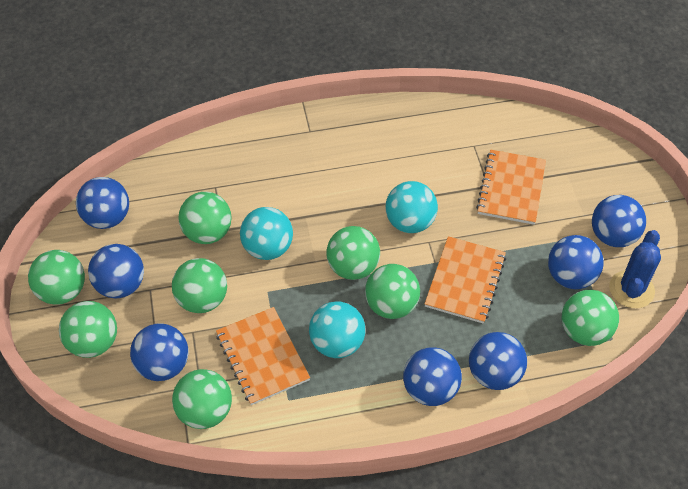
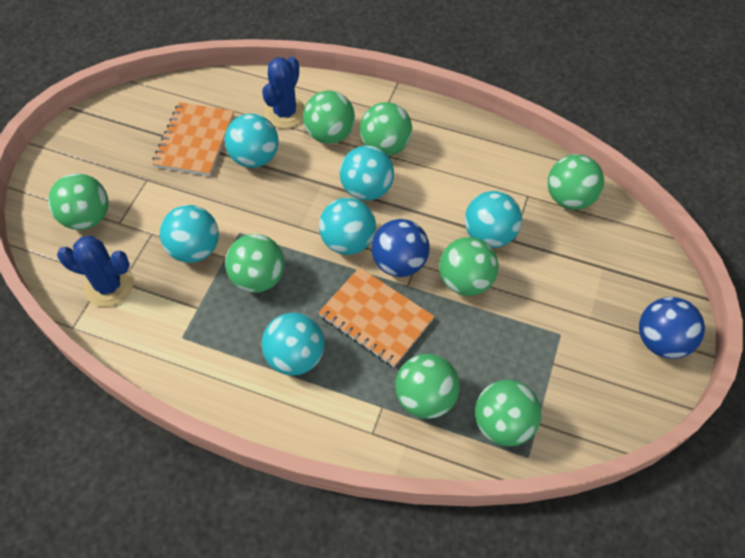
blue ball: [76,177,129,229] [88,244,144,298] [130,323,188,381] [403,347,462,406] [469,332,527,390] [548,235,604,289] [592,195,646,247] = 7 -> [371,219,429,277] [639,297,705,359] = 2
blue cactus: [609,230,661,308] = 1 -> [57,236,133,307] [262,57,305,128] = 2
orange notebook: [216,307,310,405] [424,236,506,324] [476,150,546,225] = 3 -> [152,102,234,176] [318,267,435,367] = 2
turquoise ball: [240,207,293,260] [309,301,366,358] [385,181,438,233] = 3 -> [160,205,219,263] [225,114,279,168] [262,313,324,375] [319,198,376,255] [340,146,394,201] [465,191,522,248] = 6

